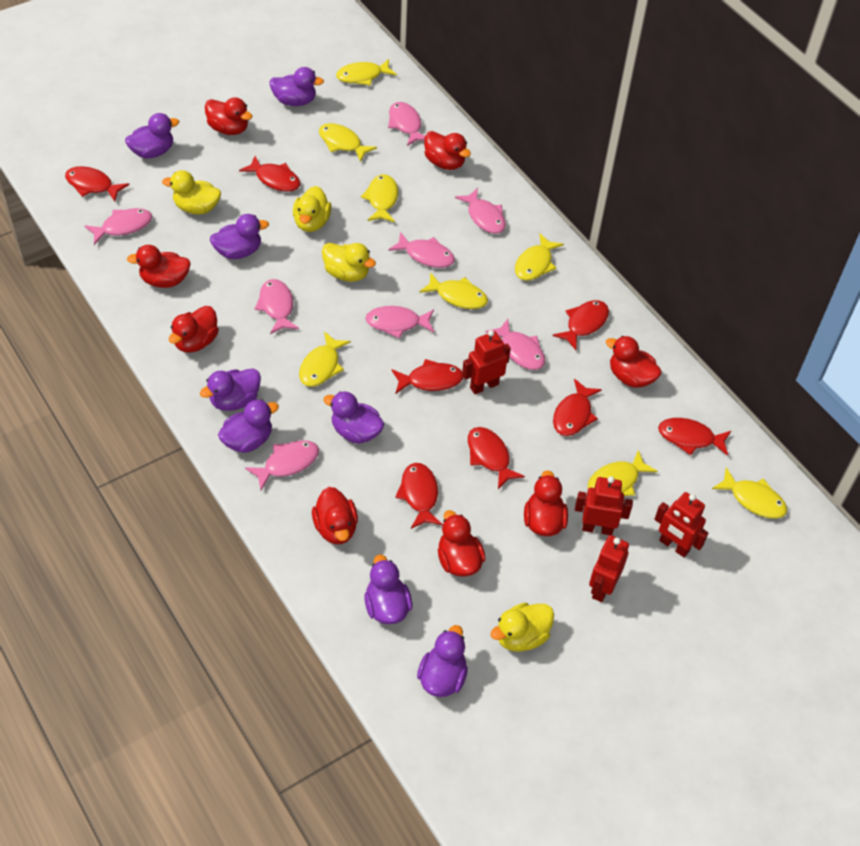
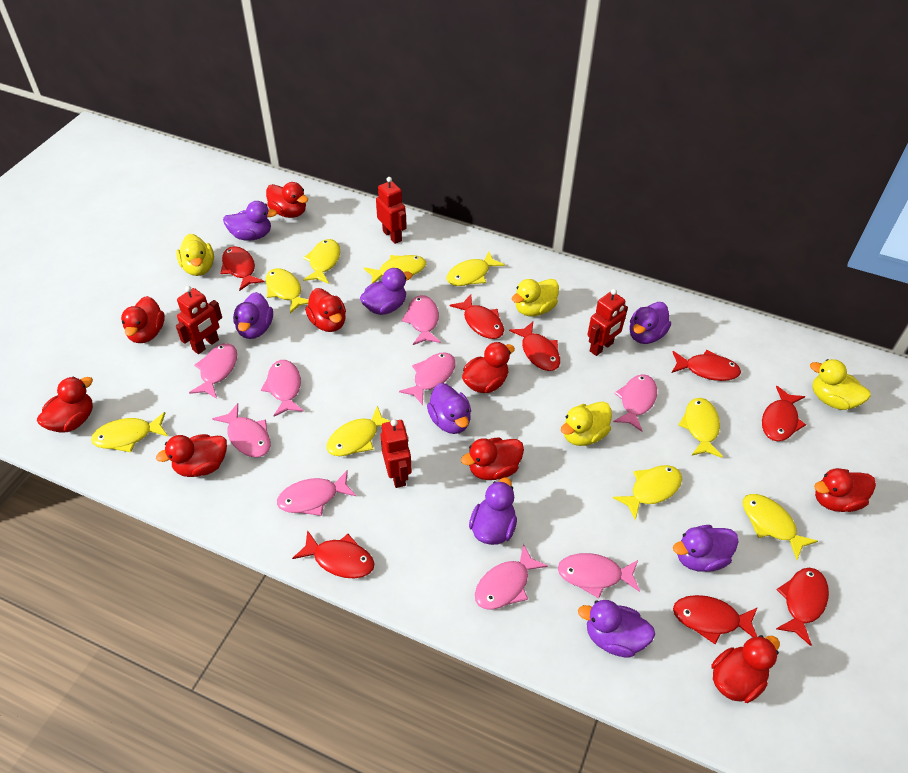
pink fish: [85,208,152,245] [245,440,319,490] [255,279,299,334] [365,306,434,338] [388,102,425,146] [388,232,455,268] [455,188,506,234] [486,319,545,370] = 8 -> [189,343,237,399] [212,403,271,457] [261,360,304,416] [277,470,356,516] [399,352,456,405] [402,295,441,345] [475,543,548,610] [558,553,640,598] [613,374,657,432] = 9
red duck: [127,245,191,288] [169,306,219,352] [205,97,252,135] [312,487,358,544] [424,131,471,170] [438,510,486,577] [524,470,568,536] [606,336,662,388] = 8 -> [37,377,93,433] [121,296,165,343] [156,434,227,477] [266,182,308,218] [305,288,346,332] [461,438,524,480] [462,342,515,393] [711,635,780,703] [814,468,876,512] = 9
yellow fish: [299,332,351,387] [319,123,377,162] [336,59,397,86] [361,174,398,222] [419,272,488,309] [515,233,564,281] [588,450,658,496] [712,467,787,519] = 8 -> [91,412,168,452] [266,268,309,313] [303,239,340,284] [326,406,391,456] [364,255,426,283] [447,251,505,286] [613,465,682,520] [678,398,723,458] [743,494,818,560] = 9

